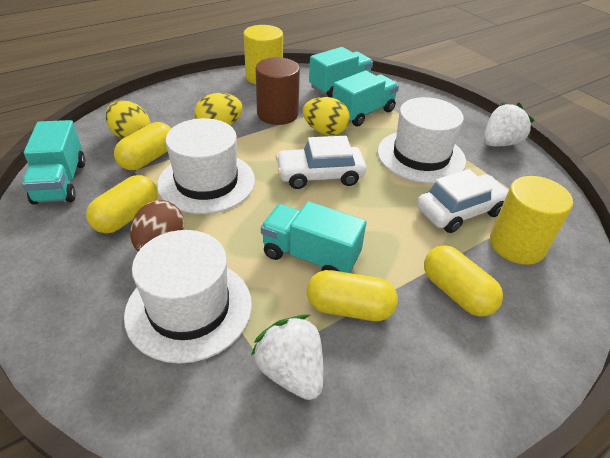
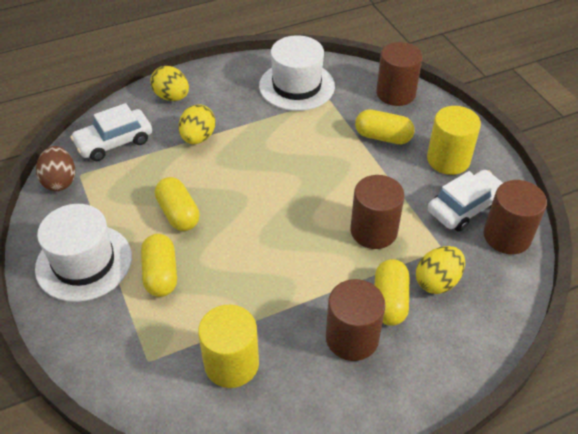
brown cylinder: [255,57,300,125] = 1 -> [326,279,385,361] [350,175,405,249] [376,42,423,106] [483,180,547,254] = 4
turquoise truck: [22,120,85,205] [261,201,366,273] [309,47,373,98] [332,71,399,127] = 4 -> none = 0
white hat: [124,230,252,364] [157,118,255,214] [377,97,466,183] = 3 -> [35,204,132,302] [259,35,335,111] = 2
white strawberry: [251,314,323,400] [484,103,534,146] = 2 -> none = 0

